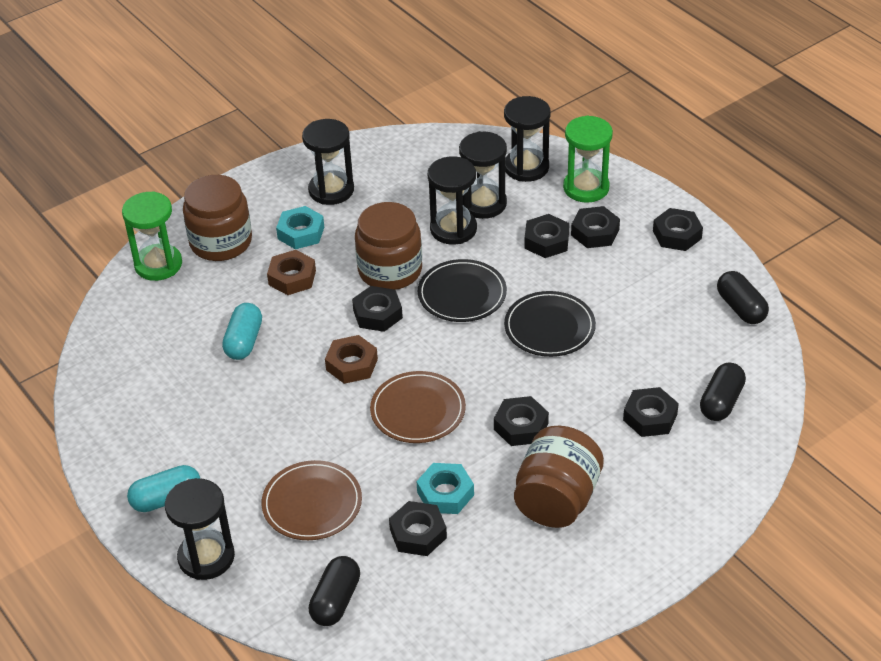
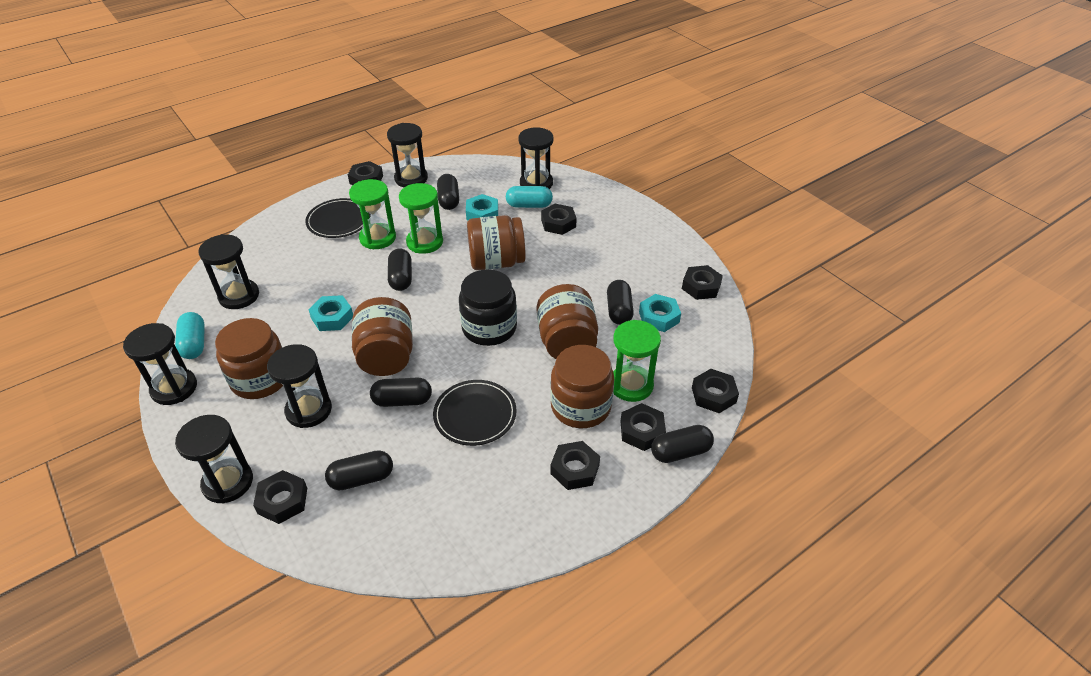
black capsule: [309,556,360,626] [700,363,746,421] [717,271,769,324] = 3 -> [325,450,393,490] [370,378,432,407] [388,249,412,291] [437,174,459,210] [607,280,634,325] [651,425,714,463] = 6
black hourglass: [165,478,235,580] [302,119,354,205] [428,156,477,245] [459,131,507,219] [504,96,551,182] = 5 -> [123,323,197,405] [175,415,253,504] [199,234,259,309] [267,344,332,428] [387,123,428,187] [518,127,553,189] = 6
black jar: none = 0 -> [459,269,517,346] = 1
brown jar: [183,175,252,261] [355,202,422,290] [514,426,604,528] = 3 -> [215,318,283,399] [352,297,413,376] [467,215,526,270] [536,284,598,359] [550,345,614,428] = 5
brown nut: [267,250,316,295] [325,335,378,384] = 2 -> none = 0
brown plate: [262,460,362,540] [370,371,466,443] = 2 -> none = 0
green hourglass: [122,191,182,281] [563,115,613,203] = 2 -> [349,179,396,249] [399,183,443,254] [613,320,661,402] = 3
turquoise nut: [276,206,324,249] [416,463,474,514] = 2 -> [308,295,353,331] [466,194,498,220] [639,294,681,332] = 3

